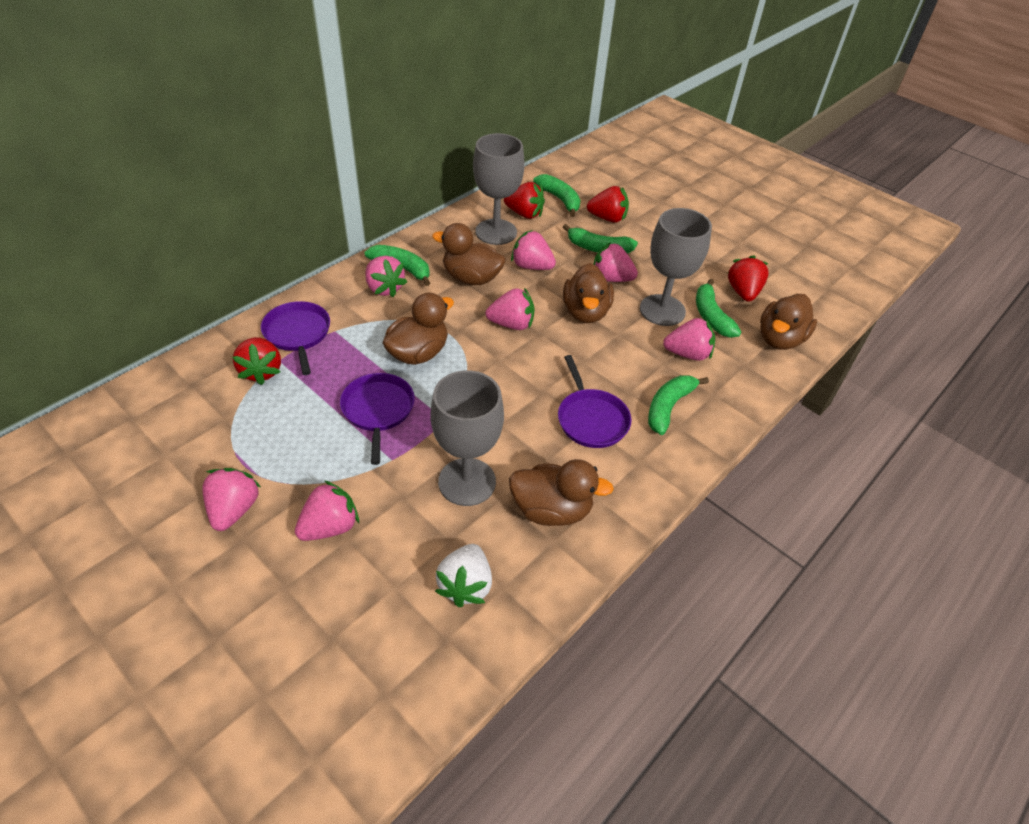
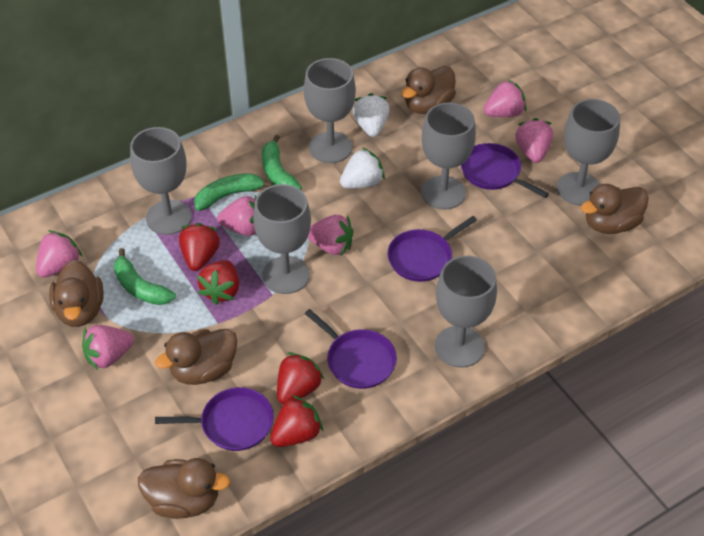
green banana: [365,245,430,286] [533,174,581,217] [563,224,638,253] [648,375,709,435] [696,279,741,338] = 5 -> [114,248,176,305] [194,173,273,211] [262,135,302,190] = 3
grey goblet: [430,370,504,506] [473,133,525,245] [640,208,712,326] = 3 -> [130,127,192,235] [253,184,311,294] [304,58,356,163] [421,103,476,210] [435,256,497,368] [557,99,620,206] = 6
pink strawberry: [202,468,261,531] [295,480,359,541] [365,256,407,297] [486,288,535,330] [511,230,556,270] [594,242,638,282] [663,318,715,361] = 7 -> [36,231,83,278] [82,325,134,370] [217,196,257,236] [308,215,353,255] [483,79,526,117] [515,118,553,163] = 6
purple pan: [261,301,330,375] [340,373,415,465] [558,355,631,448] = 3 -> [155,387,274,451] [305,309,397,389] [387,216,477,282] [461,143,549,198] = 4
white strawberry: [435,544,492,607] = 1 -> [340,147,385,189] [353,93,390,137] = 2

